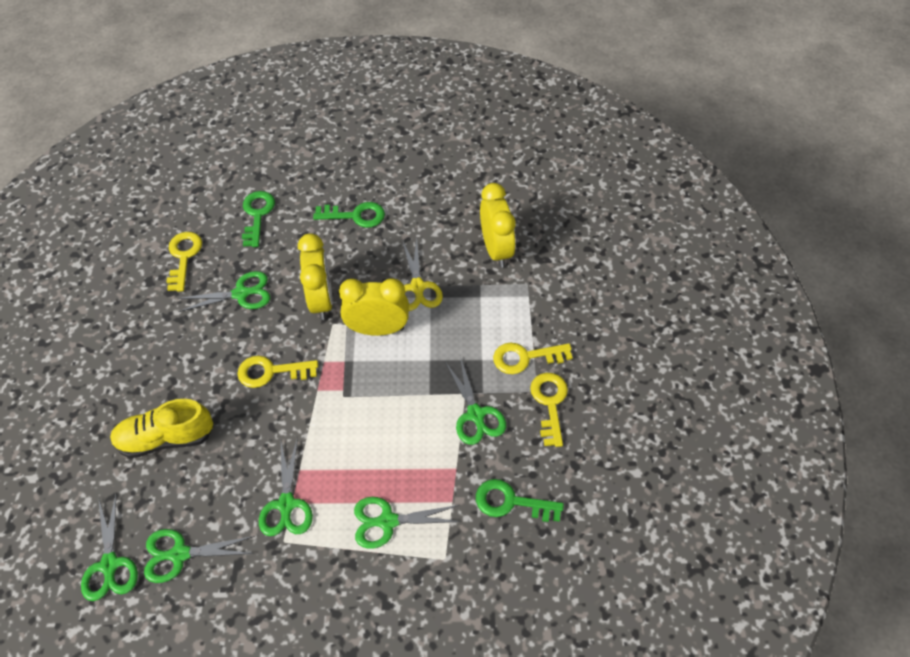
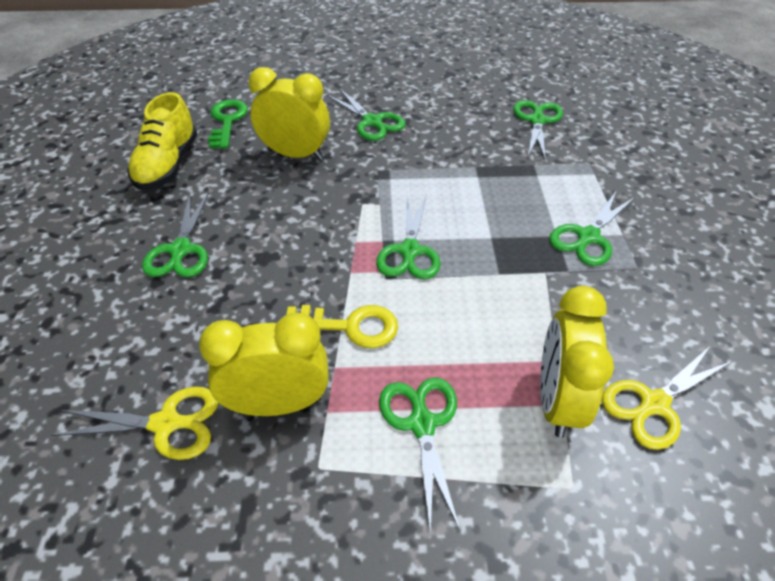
green key: [242,191,275,247] [313,202,385,228] [476,479,564,522] = 3 -> [208,99,248,149] = 1
yellow key: [166,232,202,292] [237,356,318,388] [493,343,573,374] [530,373,568,447] = 4 -> [286,305,398,348] = 1
yellow scissors: [402,238,443,311] = 1 -> [51,387,218,460] [602,345,733,450] = 2

